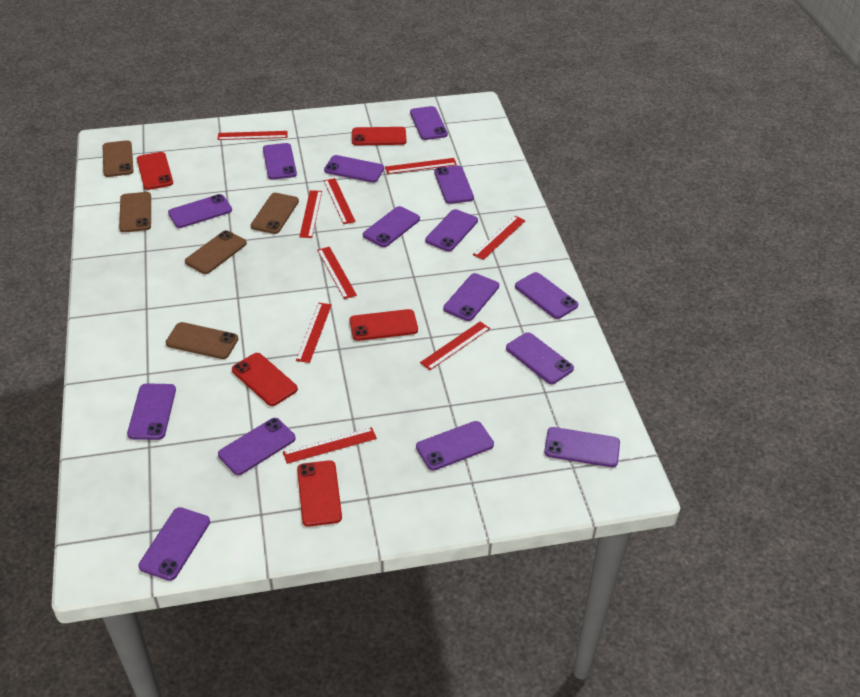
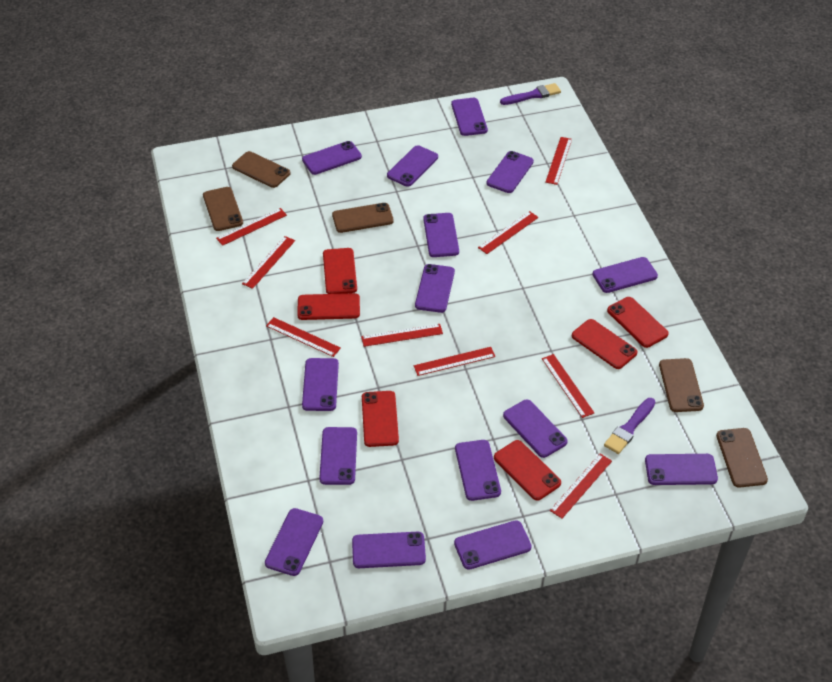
purple brush: none = 0 -> [500,83,561,105] [604,398,655,454] = 2
red phone: [137,152,173,190] [232,353,298,406] [297,460,342,526] [350,309,418,341] [352,127,406,145] = 5 -> [297,293,360,320] [323,248,357,294] [362,391,399,447] [494,440,561,501] [572,319,638,369] [607,297,669,348] = 6

